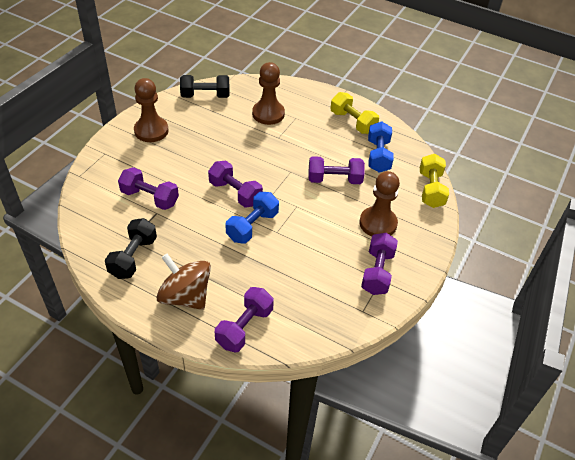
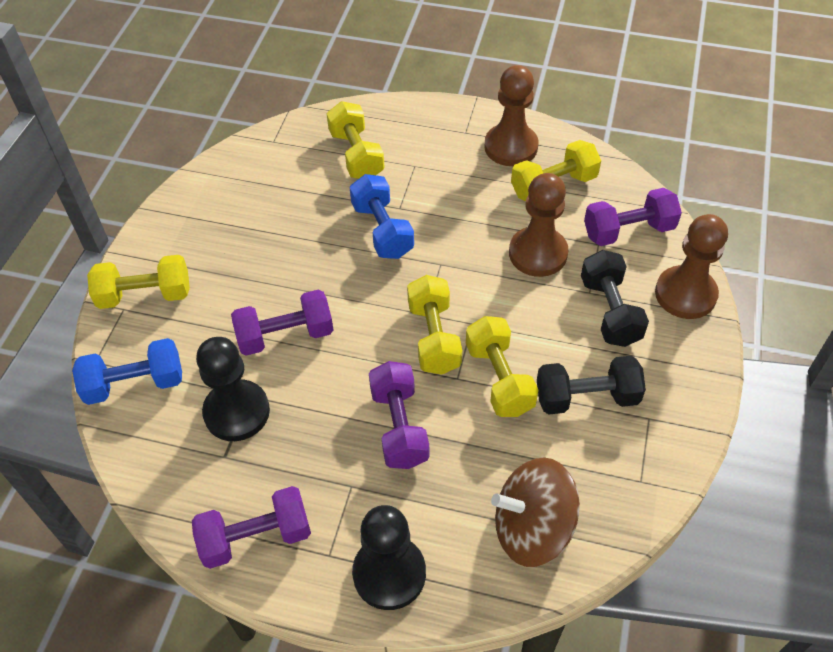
black pawn: none = 0 -> [196,337,270,441] [352,505,426,610] = 2
purple dumbbell: [118,167,179,210] [208,161,263,208] [215,287,274,352] [308,156,365,184] [361,233,398,295] = 5 -> [192,486,311,569] [231,290,334,356] [369,361,429,469] [584,188,682,246] = 4
yellow dumbbell: [330,92,379,134] [420,154,449,208] = 2 -> [87,255,190,309] [327,101,385,179] [407,275,462,375] [466,316,539,417] [511,140,601,201] = 5

